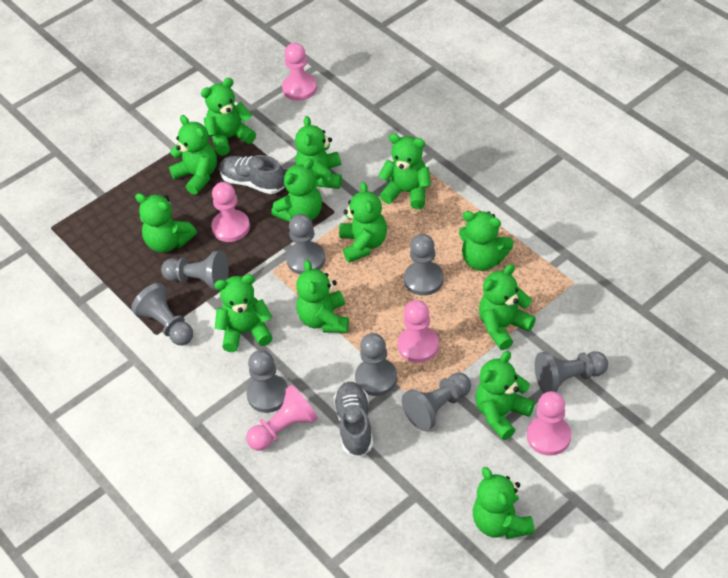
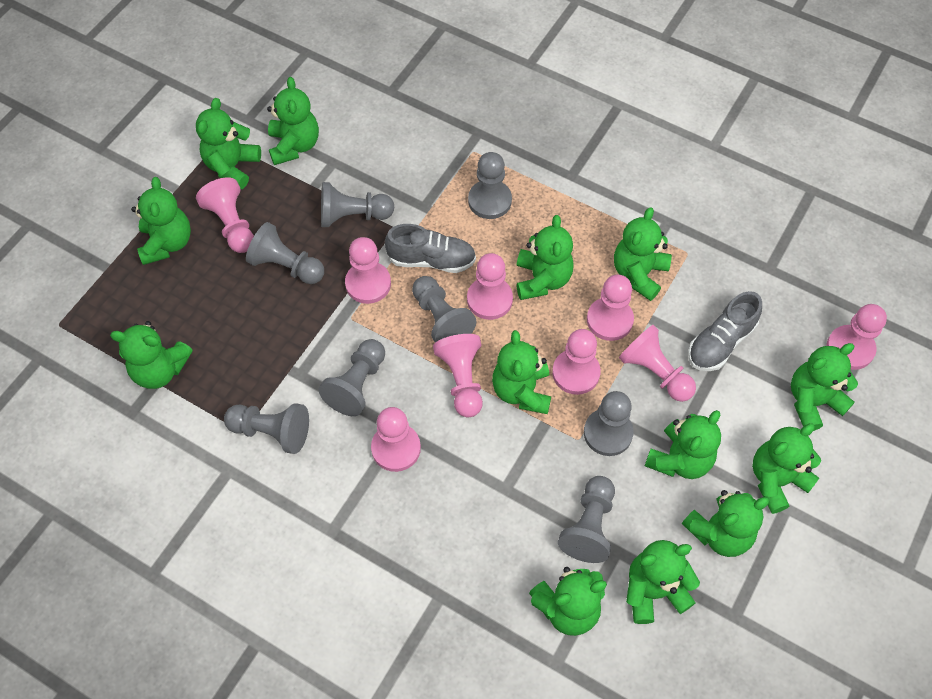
pink pawn: [211,182,250,242] [246,385,318,451] [282,43,317,101] [398,300,439,363] [527,391,571,456] = 5 -> [196,177,254,253] [345,237,391,304] [371,407,421,472] [433,334,483,418] [467,253,513,320] [552,329,601,395] [587,275,634,341] [619,325,696,402] [827,304,887,370] = 9

